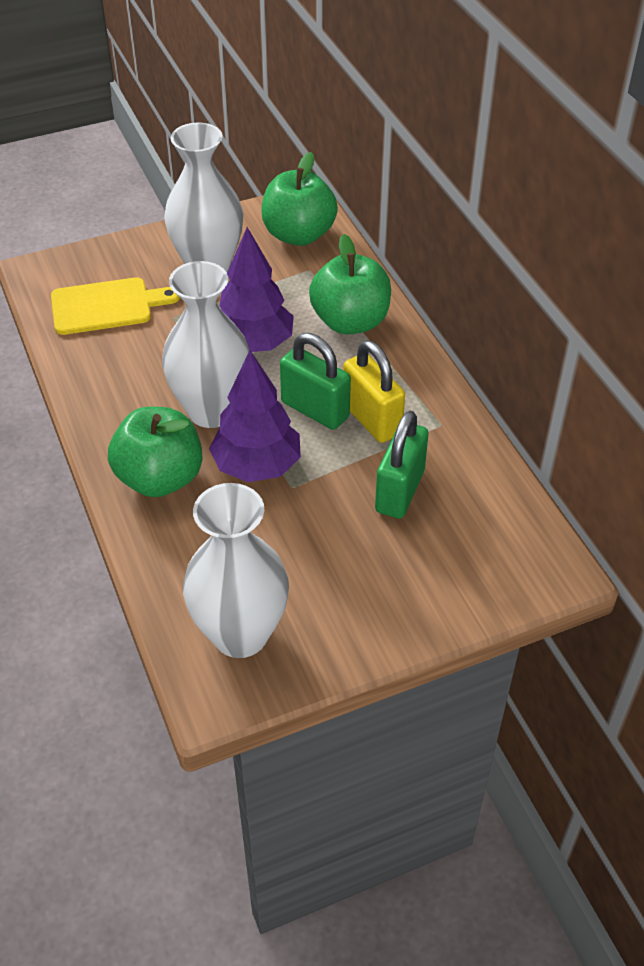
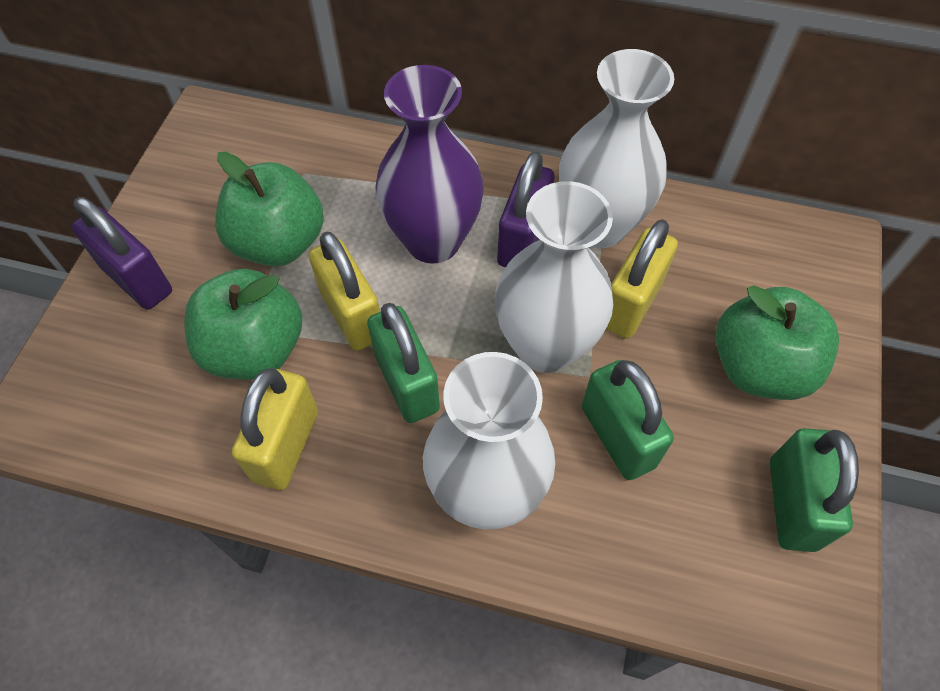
green padlock: [280,333,351,430] [375,411,428,519] = 2 -> [367,303,440,423] [582,360,674,480] [770,428,859,552] = 3
purple padlock: none = 0 -> [71,197,172,309] [497,151,554,267] = 2
purple tree: [209,350,301,482] [220,227,294,352] = 2 -> none = 0
purple vase: none = 0 -> [375,65,484,264] = 1
yellow cutting board: [51,277,180,335] = 1 -> none = 0
yellow padlock: [343,340,405,443] = 1 -> [232,368,318,490] [309,231,380,351] [606,219,678,339] = 3

